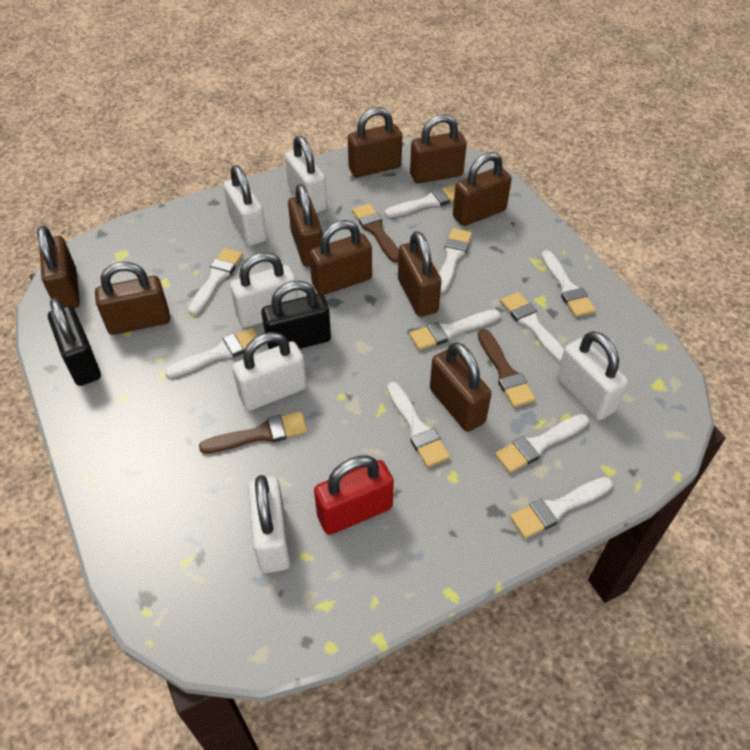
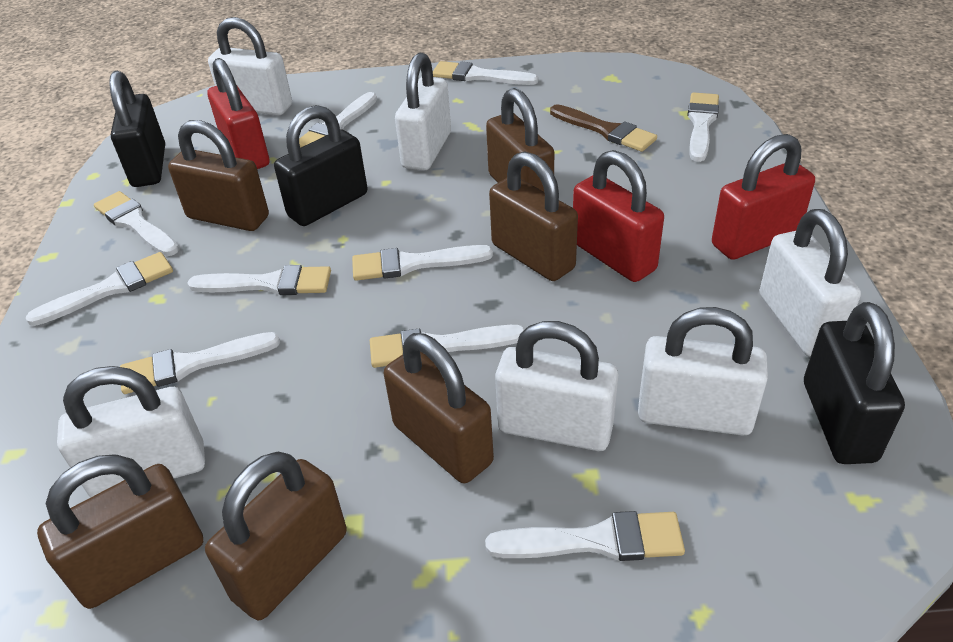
black padlock: [48,298,101,386] [261,281,331,349] = 2 -> [109,71,165,187] [274,105,368,226] [804,302,905,464] = 3
brown brush: [199,411,308,454] [352,203,399,263] [478,329,536,407] = 3 -> [550,104,657,152] = 1
brown padlock: [37,226,80,308] [95,262,170,335] [288,184,323,267] [309,220,372,295] [348,107,402,177] [398,231,441,317] [410,114,467,184] [430,342,492,432] [453,152,512,226] = 9 -> [37,454,203,609] [168,120,269,231] [205,452,347,620] [384,333,494,483] [486,88,554,191] [489,151,578,281] = 6
red padlock: [314,456,394,535] = 1 -> [208,58,270,169] [573,150,664,282] [712,134,815,260] = 3

